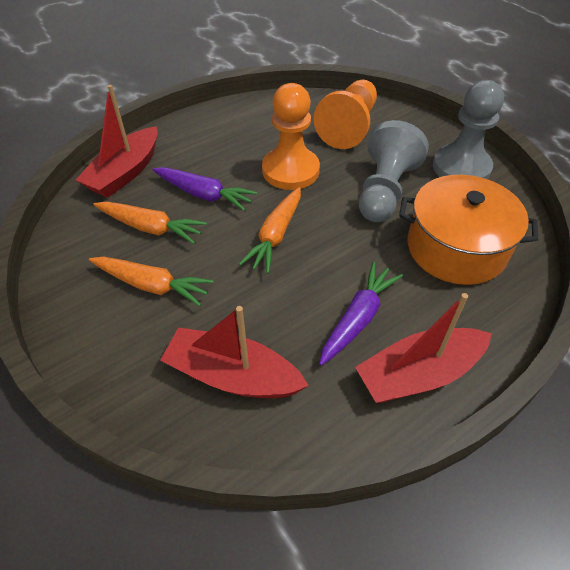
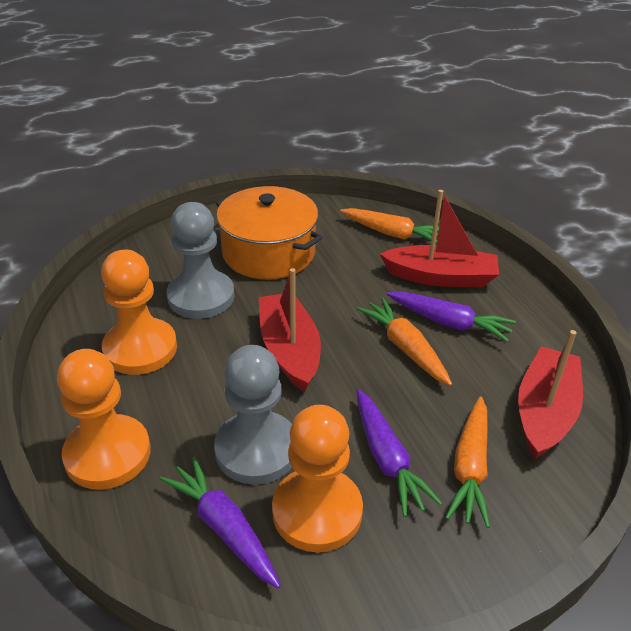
orange pawn: [262,83,320,190] [313,80,377,149] = 2 -> [57,349,151,490] [101,250,177,375] [272,405,363,552] = 3
purple carrot: [153,167,257,211] [319,262,403,366] = 2 -> [160,456,281,588] [357,389,443,517] [387,292,516,342] = 3

